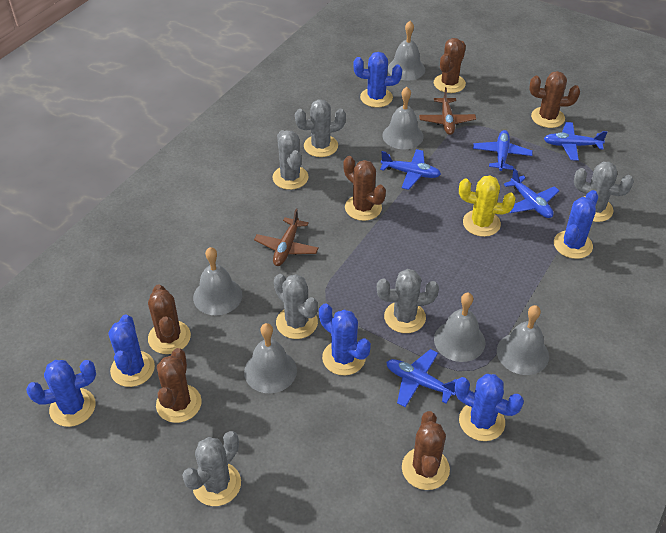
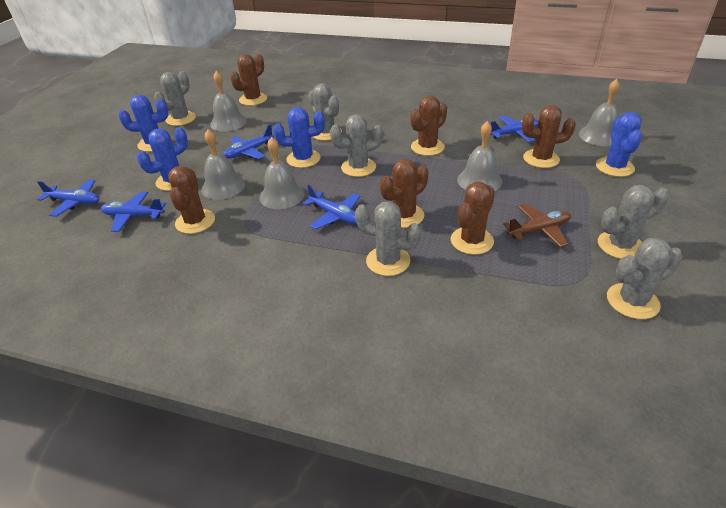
blue cactus: [26,360,96,427] [108,314,155,387] [319,303,371,376] [354,52,402,108] [455,374,524,441] [554,190,598,259] = 6 -> [119,95,168,152] [137,127,188,191] [273,107,325,168] [596,112,642,177] = 4
brown plane: [254,209,319,266] [419,87,476,135] = 2 -> [503,204,571,247] = 1
grey bell: [193,247,242,315] [244,323,297,393] [382,87,424,149] [388,21,425,81] [434,293,485,362] [497,305,549,375] = 6 -> [201,129,245,200] [210,71,247,132] [260,137,305,209] [457,121,503,191] [579,79,620,146] = 5
yellow cactus: [459,176,516,237] = 1 -> none = 0

